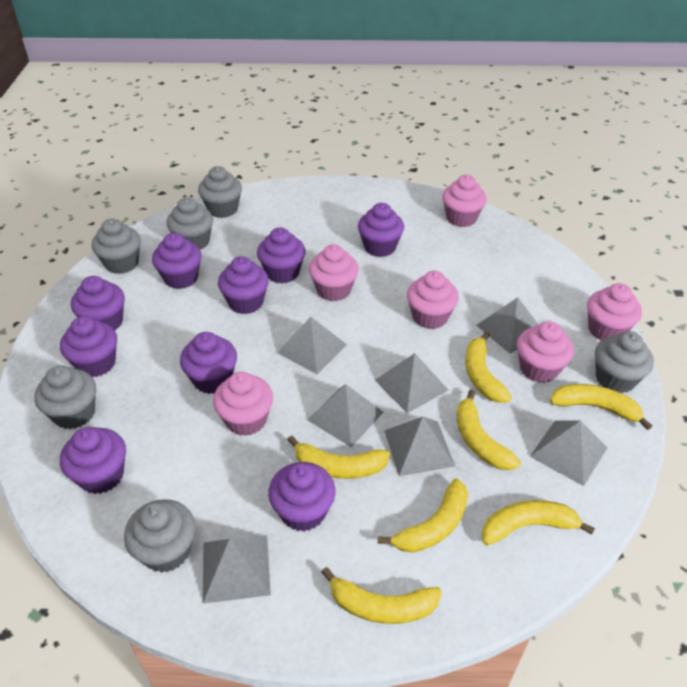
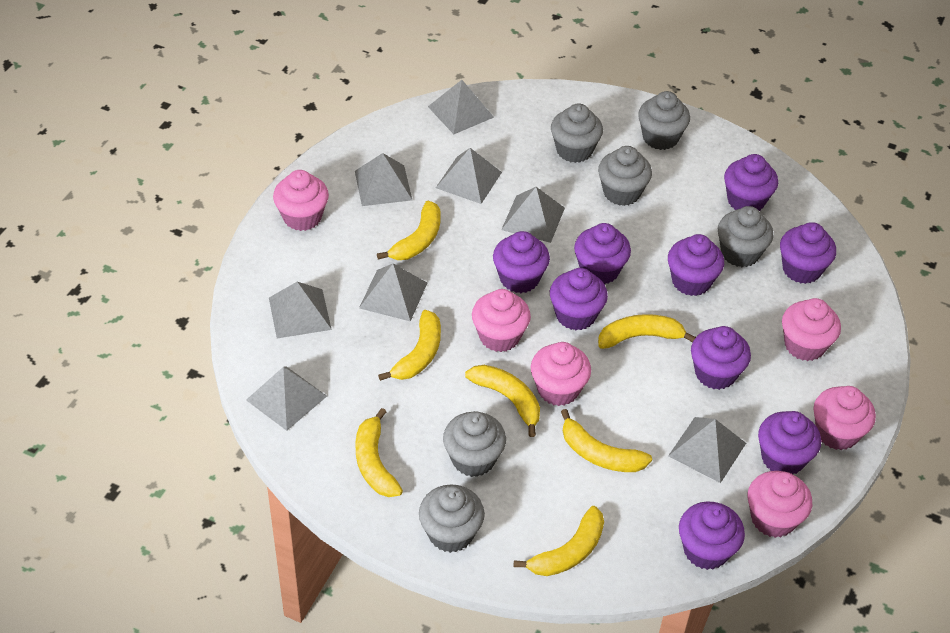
grey pyramid: [203,535,271,603] [277,317,347,374] [308,384,383,447] [375,353,448,413] [384,417,455,476] [476,298,539,354] [530,420,607,486] = 7 -> [246,366,327,431] [269,282,332,338] [355,153,412,206] [359,264,427,322] [428,80,494,134] [436,148,502,204] [501,187,565,243] [668,417,746,483] = 8

